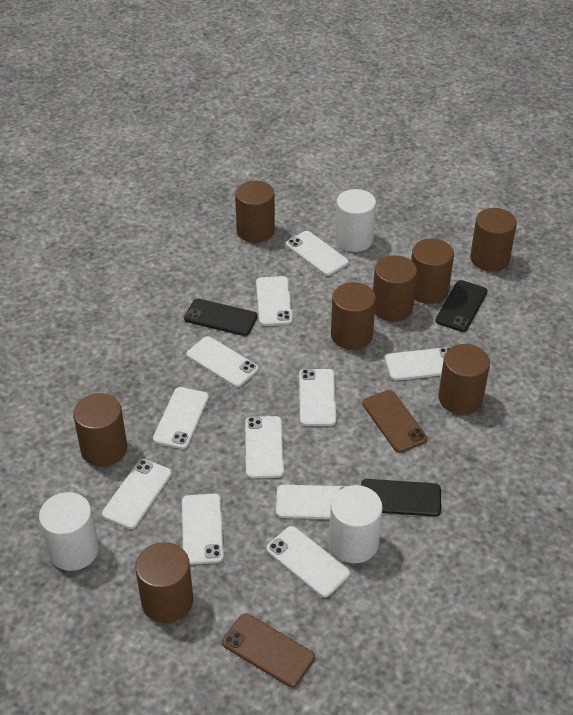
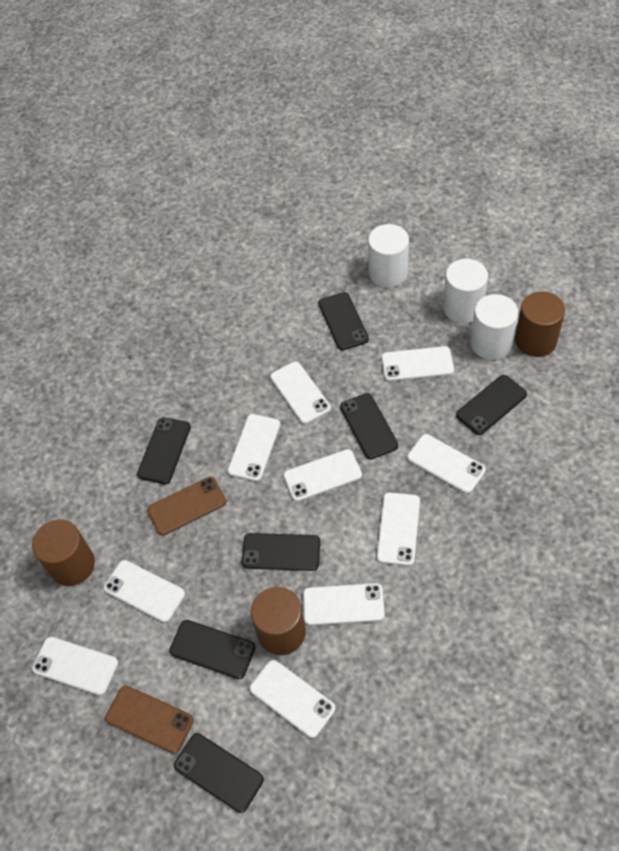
black phone: [184,299,258,336] [361,479,441,517] [436,280,488,332] = 3 -> [137,417,191,484] [169,620,256,679] [174,733,264,813] [242,533,320,571] [319,292,369,350] [340,393,398,460] [456,375,527,435] = 7
brown cylinder: [73,393,127,467] [135,542,194,623] [235,180,275,243] [331,282,376,350] [373,255,417,322] [411,239,454,304] [438,344,490,415] [470,208,517,272] = 8 -> [32,519,95,586] [251,587,306,655] [515,291,565,357] = 3
white phone: [102,459,172,529] [153,387,209,449] [182,493,224,565] [186,336,259,387] [245,416,284,479] [256,276,293,326] [266,526,350,597] [276,485,346,519] [286,231,349,276] [299,369,336,426] [385,347,451,381] = 11 -> [32,637,118,695] [104,560,185,622] [228,414,280,481] [250,660,336,738] [270,362,331,424] [284,449,362,502] [303,583,385,625] [377,492,420,566] [382,346,454,381] [407,434,486,493] = 10

